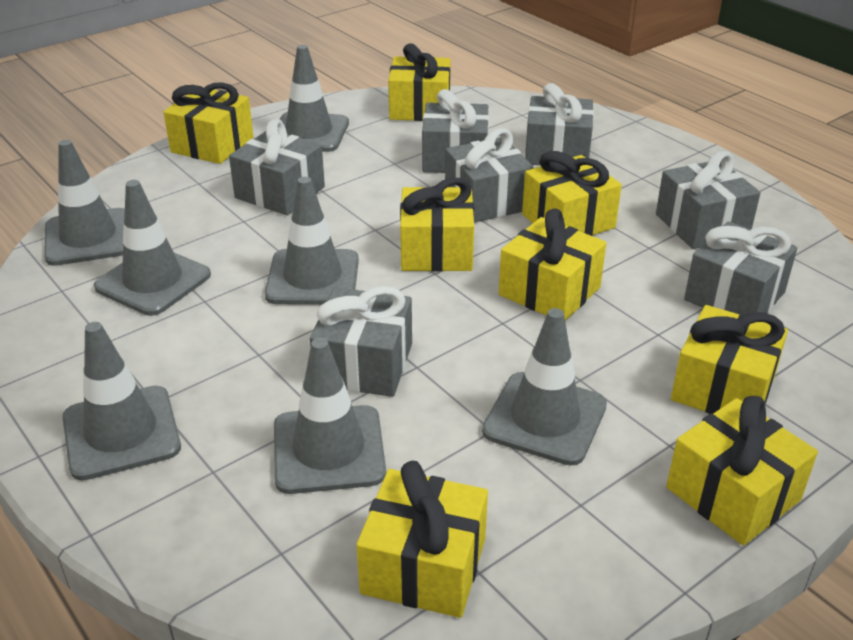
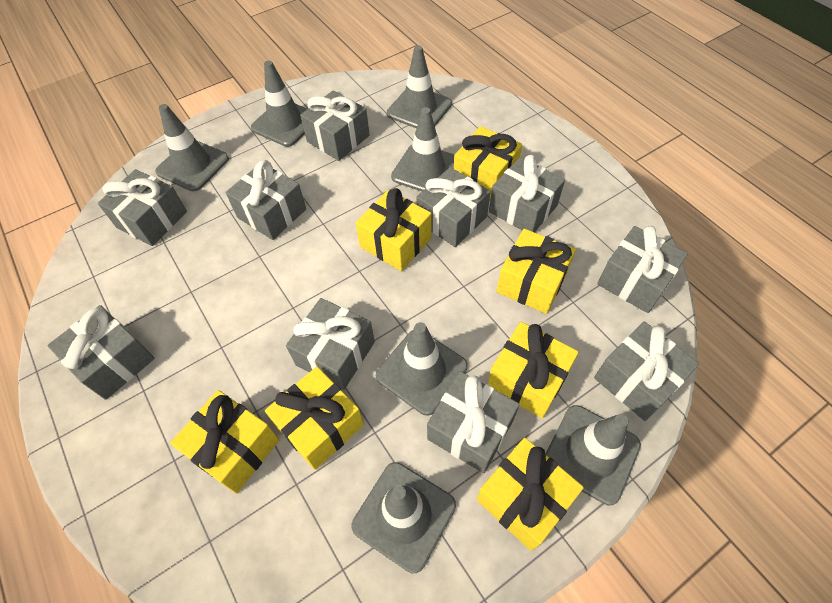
grey gift: [229,119,325,215] [310,286,412,397] [422,89,489,173] [445,128,534,222] [525,83,594,165] [656,151,761,249] [684,221,797,315] = 7 -> [47,305,155,400] [98,169,187,246] [226,160,306,240] [286,298,375,390] [300,90,370,161] [416,167,491,247] [427,371,520,473] [489,155,565,232] [594,322,699,421] [597,226,688,313] = 10
yellow gift: [163,82,253,164] [356,461,488,618] [388,44,451,121] [400,178,474,272] [499,209,606,321] [522,151,622,236] [666,396,818,546] [671,305,788,414] = 8 -> [170,390,279,494] [265,367,364,470] [356,188,431,271] [454,126,522,199] [477,438,584,551] [488,322,579,418] [496,229,576,314] = 7

